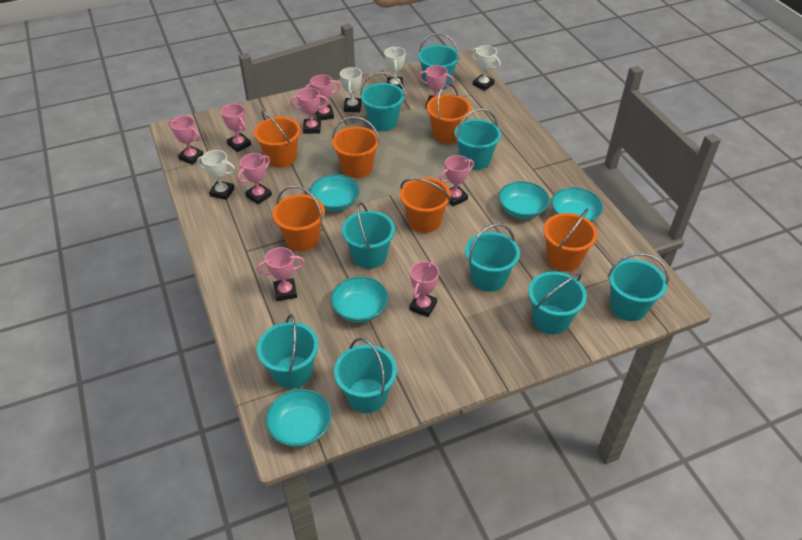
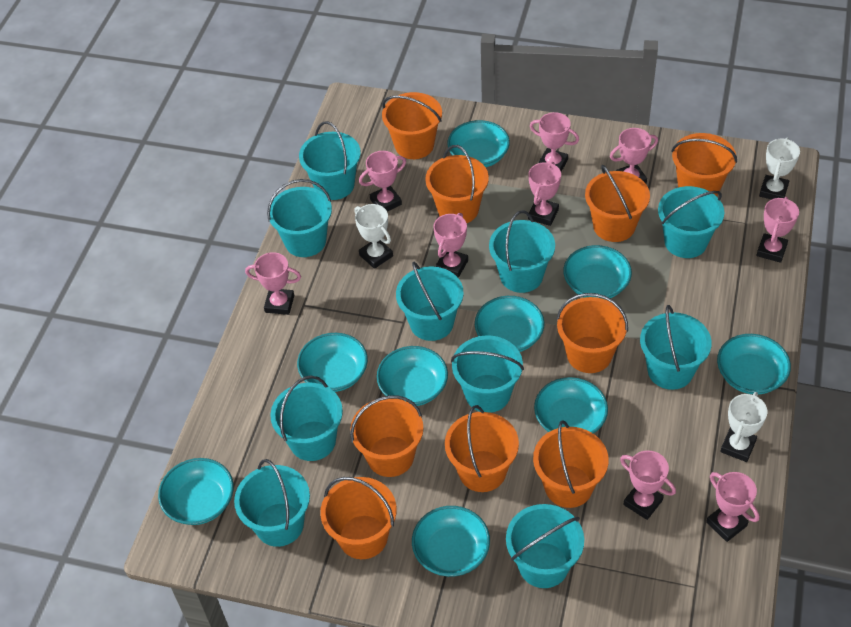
orange bucket: [254,111,301,168] [273,185,325,251] [332,116,380,178] [400,177,451,233] [427,83,472,143] [543,209,598,271] = 6 -> [320,477,397,559] [350,395,424,477] [382,92,442,159] [425,145,489,223] [445,405,519,492] [533,420,609,508] [556,293,628,373] [585,165,650,242] [671,133,737,196] = 9
turquoise bowl: [266,389,332,447] [309,174,360,211] [331,276,388,323] [499,181,550,219] [551,187,603,222] = 5 -> [158,458,234,525] [297,333,368,392] [377,346,448,406] [412,506,490,577] [447,120,510,167] [475,296,544,352] [534,377,608,434] [563,245,632,300] [717,334,791,394] = 9
turquoise bucket: [257,314,319,389] [334,338,397,413] [342,202,395,269] [360,72,405,131] [418,33,459,89] [454,108,501,170] [465,224,520,292] [528,272,587,335] [608,253,669,321] = 9 -> [234,459,310,547] [267,179,332,257] [270,376,343,461] [299,121,361,200] [396,262,464,341] [451,335,524,413] [489,210,555,293] [506,504,584,588] [640,305,712,390] [658,186,724,258] = 10
white trophy: [197,150,236,200] [340,67,362,112] [384,47,406,89] [471,45,501,91] = 4 -> [355,204,393,269] [720,392,767,462] [759,138,800,200] = 3

